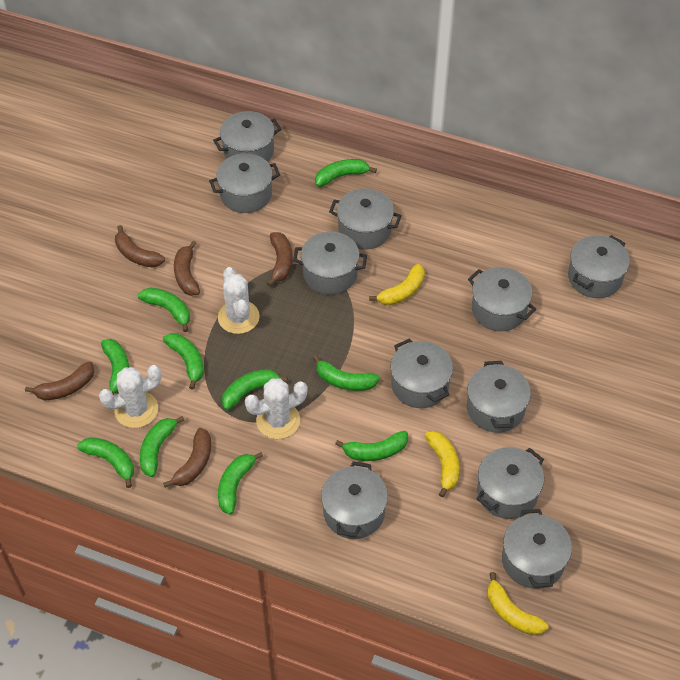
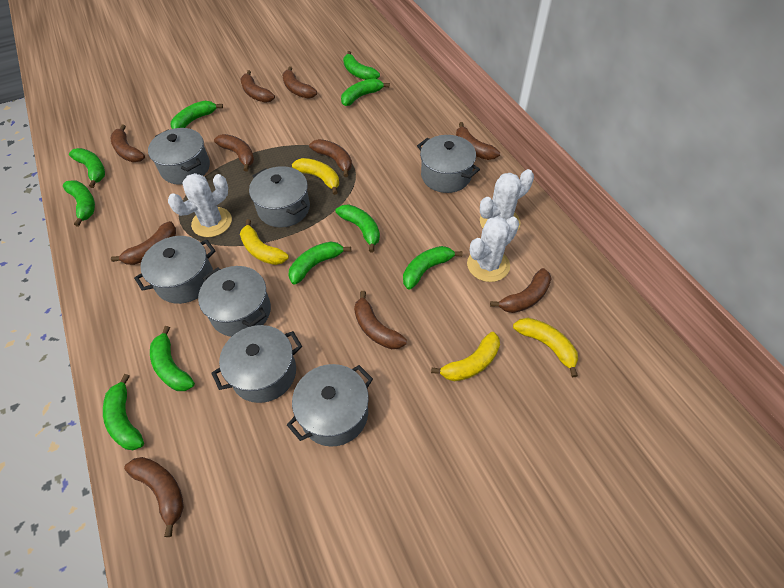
brown banana: [25,362,94,400] [115,225,165,267] [163,428,211,488] [174,241,200,296] [267,232,293,286] = 5 -> [110,125,145,162] [111,221,176,265] [124,457,184,537] [214,134,254,172] [240,70,275,103] [282,66,317,99] [309,139,352,177] [354,291,407,349] [456,122,500,160] [490,268,552,313] = 10
grey pot: [209,153,280,213] [213,111,281,162] [293,232,367,295] [321,461,388,539] [329,188,402,250] [390,339,453,408] [467,361,531,433] [468,267,537,331] [476,447,544,519] [502,509,572,589] [568,235,630,298] = 11 -> [134,236,215,304] [148,128,210,185] [198,266,271,337] [211,325,302,403] [249,166,310,227] [287,364,373,447] [417,135,480,193] = 7
yellow banana: [369,264,425,306] [425,431,460,497] [487,572,549,636] = 3 -> [240,219,289,265] [292,158,339,195] [431,332,500,382] [513,318,578,377] = 4

